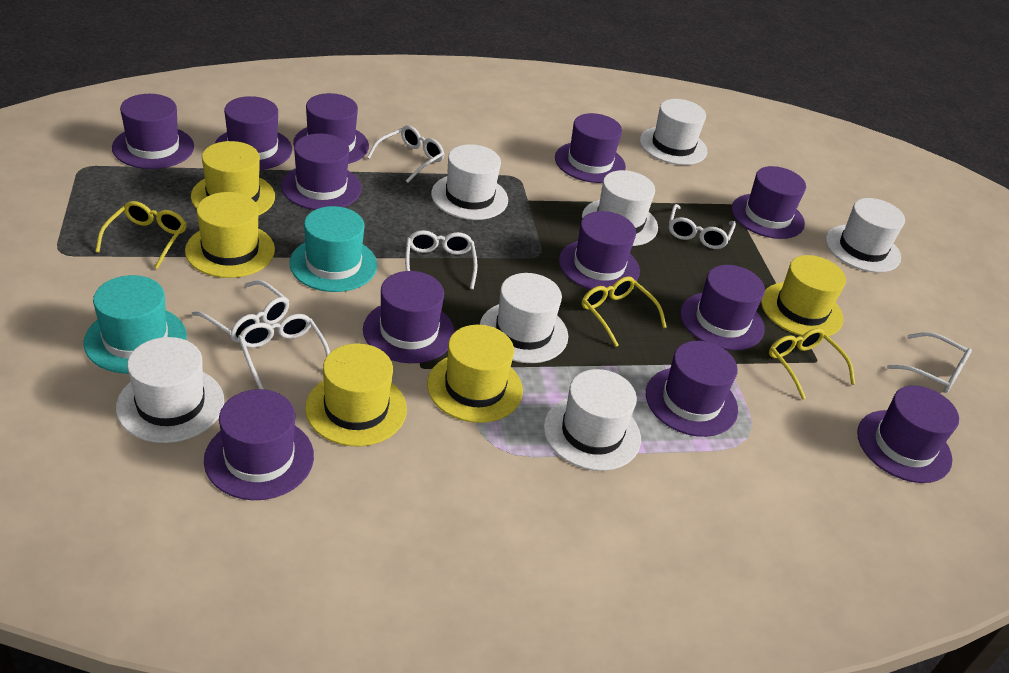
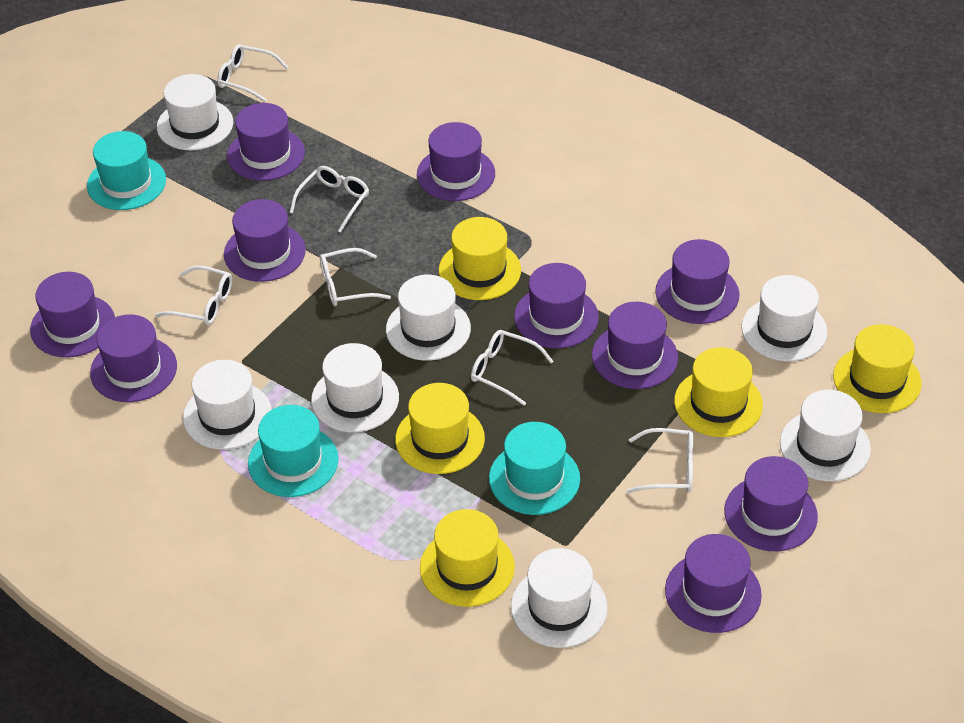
purple hat: [112,94,194,169] [204,389,314,500] [215,96,292,170] [281,133,362,210] [293,93,369,164] [363,271,455,363] [555,113,626,183] [559,211,640,292] [646,341,738,437] [680,265,765,350] [731,166,806,239] [857,385,959,483] = 12 -> [30,272,115,357] [90,314,177,402] [224,199,306,282] [227,103,305,181] [417,122,495,201] [514,263,599,348] [592,302,678,389] [655,239,740,324] [665,534,762,633] [724,456,818,552] = 10
turquoise hat: [83,275,187,374] [289,206,377,292] = 2 -> [87,131,166,210] [248,405,339,497] [489,422,580,515] = 3
yellow glasses: [95,201,187,269] [582,277,667,347] [769,328,855,400] = 3 -> none = 0

